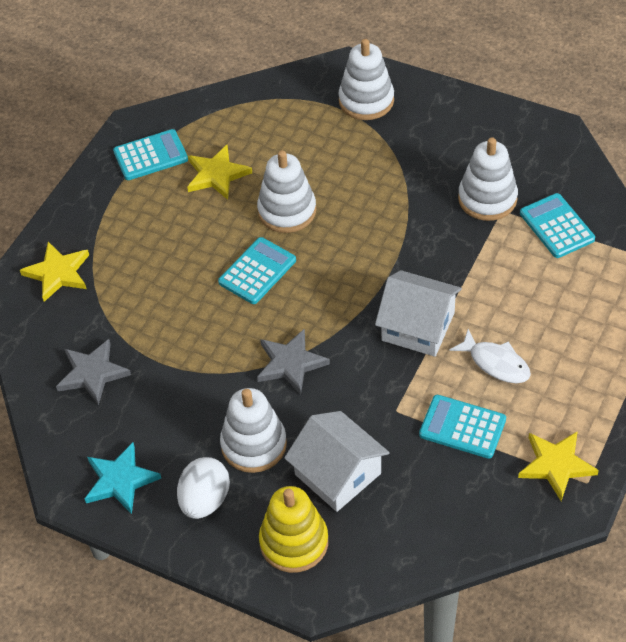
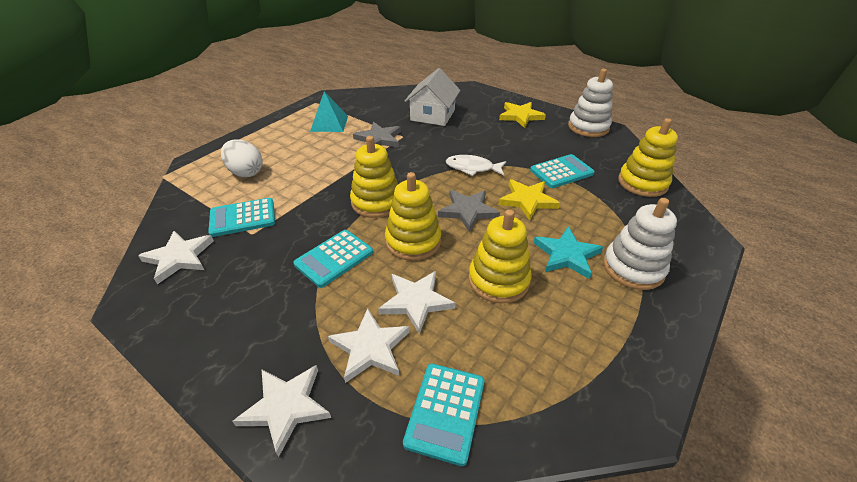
turquoise pyramid: none = 0 -> [310,91,348,132] = 1
white house: [284,411,390,512] [375,270,462,357] = 2 -> [405,68,461,126] = 1
white stacking toy: [220,388,287,473] [257,150,316,233] [338,39,394,120] [458,138,518,221] = 4 -> [568,69,613,137] [603,198,677,290] = 2
white star: none = 0 -> [138,231,214,284] [233,365,331,457] [328,308,410,383] [378,271,455,334] = 4
yellow stacking toy: [259,486,328,573] = 1 -> [350,136,398,218] [385,172,441,261] [468,209,531,303] [618,118,678,197] = 4
yellow star: [20,242,89,302] [187,145,252,200] [518,431,599,501] = 3 -> [498,179,560,221] [499,102,546,128] = 2

